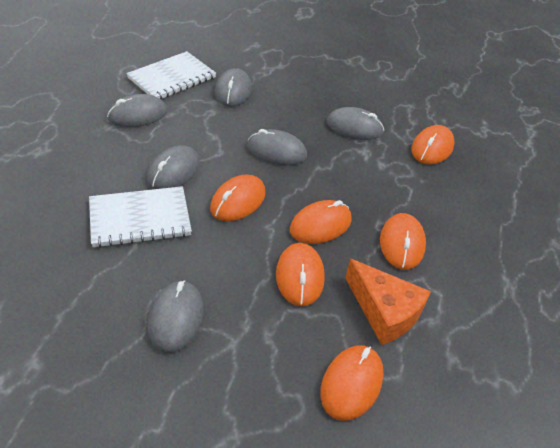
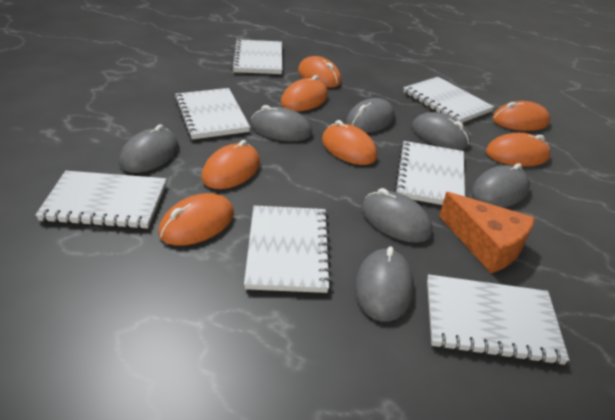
grey mouse: [107,94,167,127] [147,145,200,189] [148,280,204,353] [215,68,252,106] [247,129,307,165] [326,107,384,140] = 6 -> [119,124,179,173] [251,105,312,141] [346,98,394,133] [355,246,414,322] [362,188,432,243] [412,112,470,150] [472,163,530,207] = 7
orange mouse: [210,175,265,221] [276,243,325,306] [290,200,352,244] [320,345,383,421] [380,213,426,270] [411,125,455,164] = 6 -> [159,193,234,246] [202,140,260,189] [281,75,328,111] [298,56,341,88] [322,120,377,165] [486,133,551,167] [492,101,550,131] = 7
white notebook: [89,186,192,248] [127,51,216,100] = 2 -> [36,171,166,229] [174,88,250,140] [231,39,282,74] [244,206,332,293] [394,141,465,205] [403,77,494,123] [427,275,569,365] = 7

